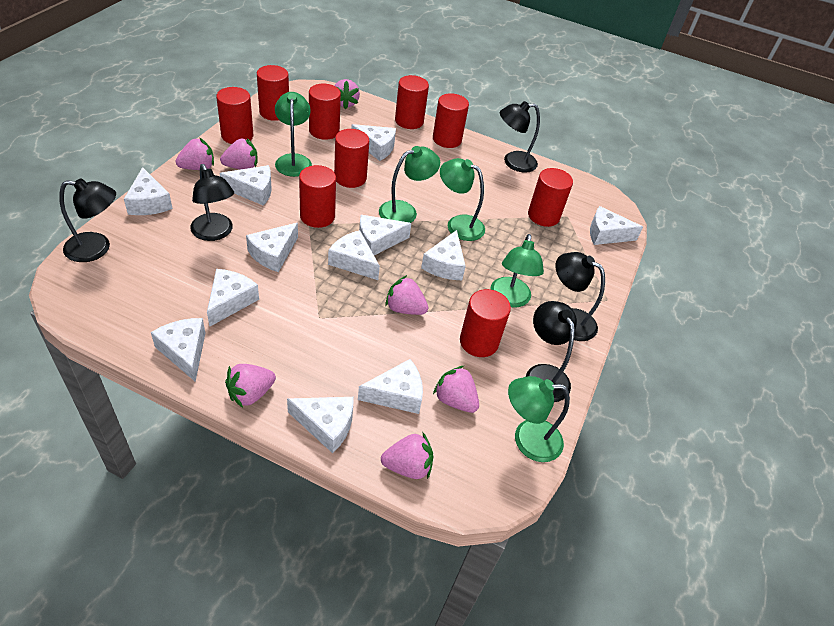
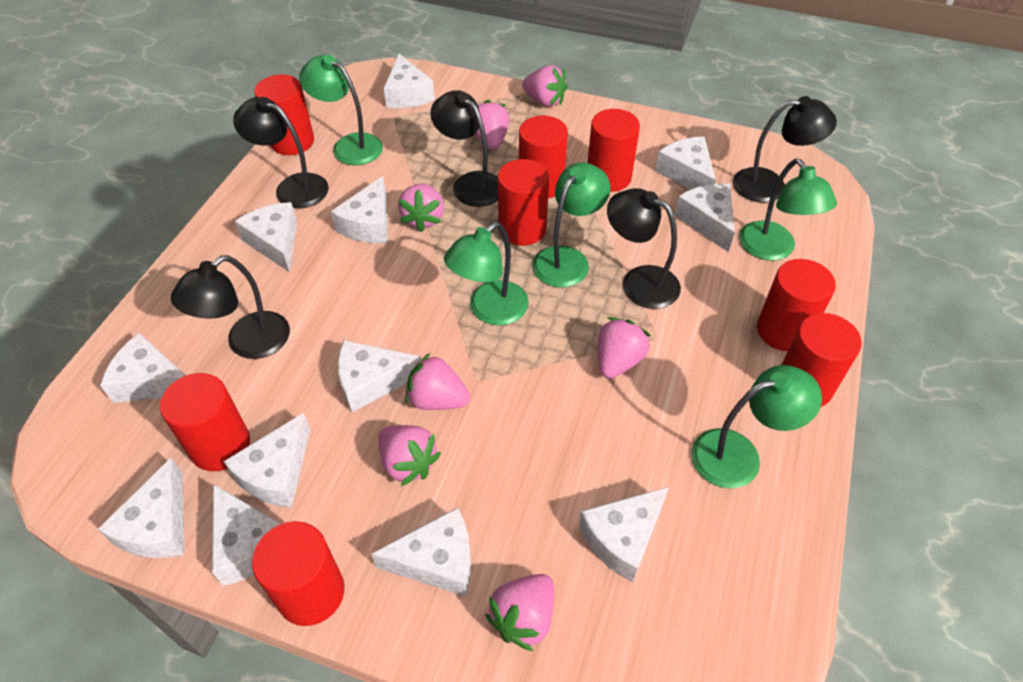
red cylinder: [216,87,253,144] [257,65,289,121] [299,165,336,228] [309,84,341,140] [334,129,369,188] [395,75,429,129] [433,93,469,148] [460,289,511,357] [528,168,573,227] = 9 -> [160,373,250,471] [252,521,344,626] [254,75,314,155] [498,159,549,246] [519,116,568,199] [587,109,640,192] [757,259,836,351] [781,313,861,407] = 8

